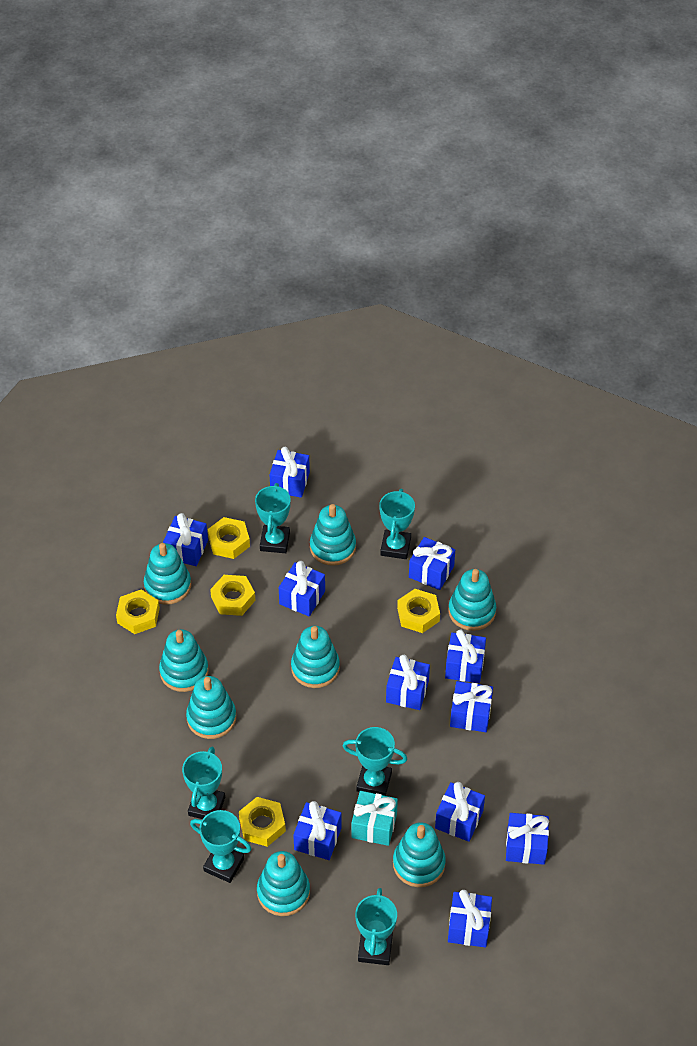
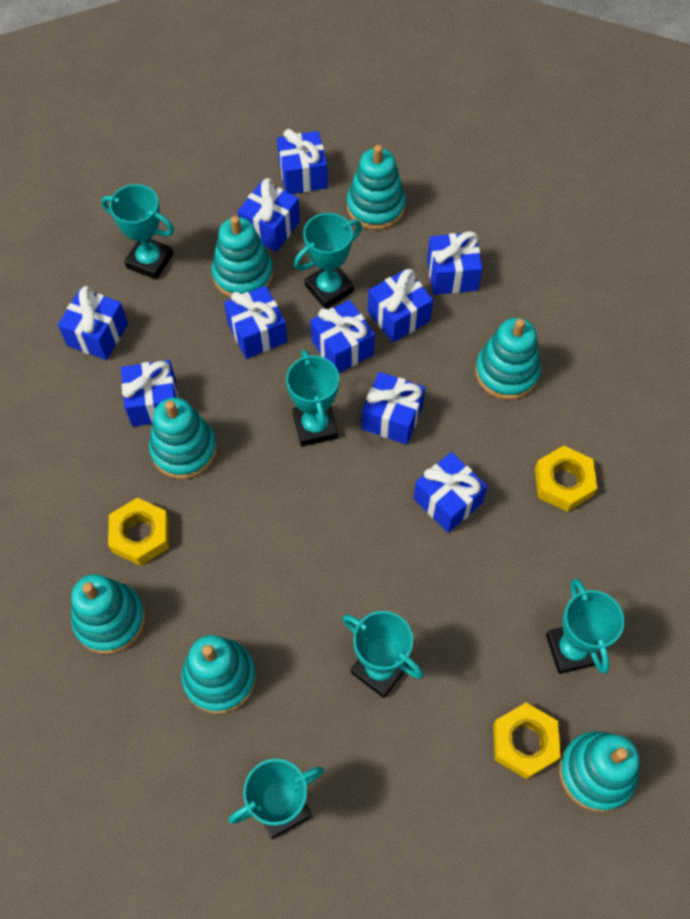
blue gift: [163,513,208,566] [270,447,310,498] [279,561,325,616] [293,801,342,860] [386,655,430,710] [409,537,455,590] [435,782,485,842] [445,630,486,683] [448,890,492,948] [450,681,493,732] [506,813,549,865] = 11 -> [58,286,128,360] [121,360,179,427] [224,286,287,359] [238,178,300,252] [277,129,328,194] [310,300,375,373] [362,372,425,445] [368,269,433,343] [413,452,487,533] [427,231,483,295] = 10
turquoise gift: [351,791,398,846] = 1 -> none = 0
turquoise stacking toy: [144,543,191,605] [159,629,209,692] [186,676,236,739] [257,851,310,916] [291,626,340,688] [310,504,356,566] [393,822,446,887] [448,569,496,631] = 8 -> [71,574,145,654] [149,397,217,479] [181,635,256,714] [212,216,274,297] [347,145,406,230] [475,318,541,400] [559,731,639,812] = 7
yellow nut: [116,590,160,634] [208,517,250,559] [210,575,256,616] [239,797,286,847] [397,589,440,633] = 5 -> [108,498,169,566] [493,703,561,779] [535,446,597,512] = 3

